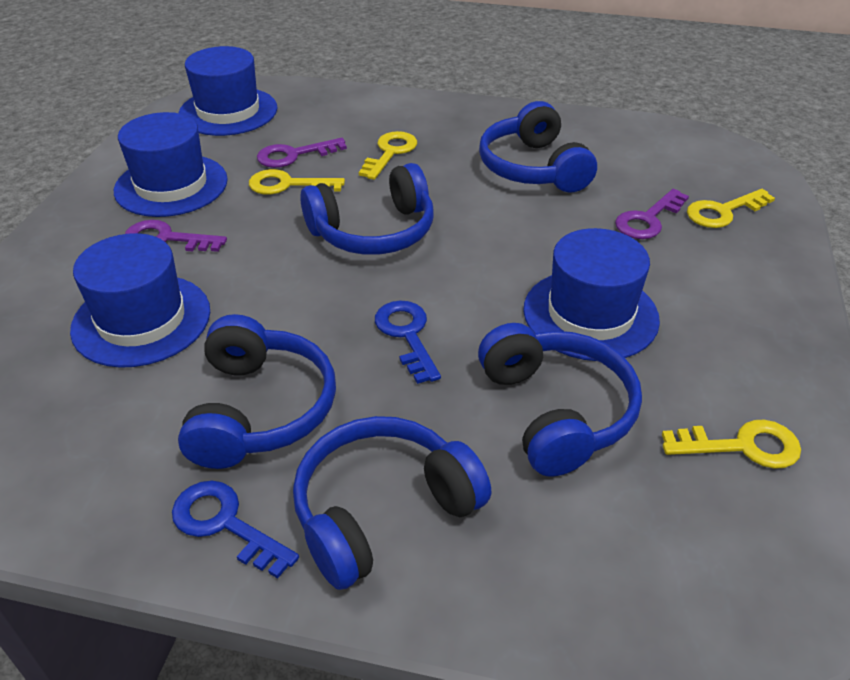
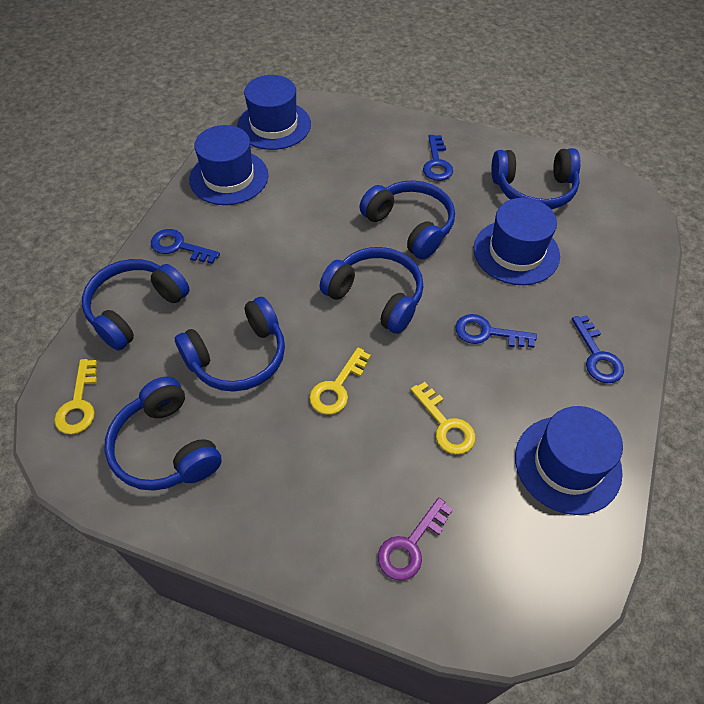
blue headphones: [178,314,336,469] [293,416,491,590] [300,163,434,255] [478,323,642,476] [479,101,597,193] = 5 -> [82,259,190,351] [104,376,222,491] [175,297,285,392] [320,247,423,334] [359,180,455,259] [491,148,581,209] = 6
blue key: [172,481,299,579] [375,300,441,384] = 2 -> [151,229,220,264] [423,135,453,181] [455,314,537,348] [572,315,624,383] = 4
purple key: [125,220,227,252] [257,138,347,168] [615,189,689,239] = 3 -> [378,497,453,581] = 1
yellow key: [249,169,345,194] [359,131,417,180] [662,420,801,469] [687,189,775,228] = 4 -> [54,359,97,434] [309,347,371,415] [411,382,475,454] = 3

